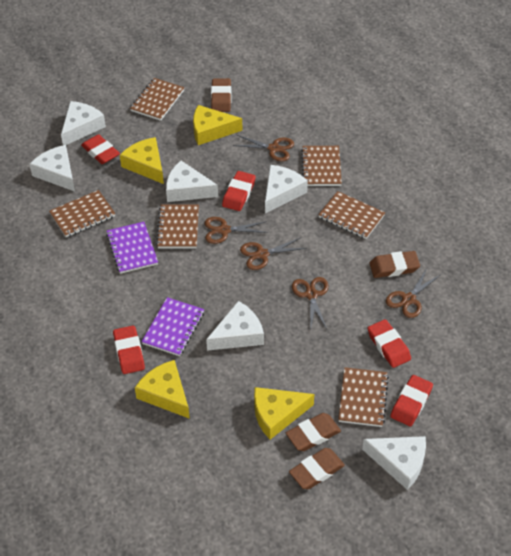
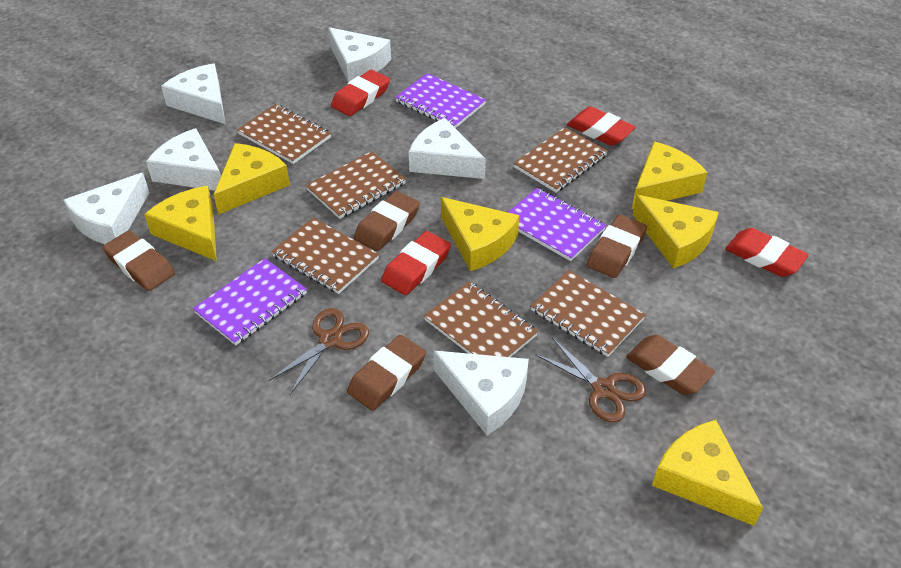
brown eraser: [211,78,231,112] [286,413,341,451] [289,448,345,489] [369,251,420,278] = 4 -> [103,231,175,291] [347,335,426,411] [354,191,420,251] [587,215,647,278] [626,335,715,395] = 5
brown scissors: [205,217,268,244] [233,135,294,161] [240,238,307,270] [292,277,329,329] [386,268,440,318] = 5 -> [269,308,369,394] [535,338,646,422] = 2
purple notebook: [106,222,158,274] [141,297,204,356] = 2 -> [193,258,307,346] [395,73,486,128] [508,188,606,261] = 3
red eraser: [81,134,120,164] [113,325,145,374] [222,171,256,211] [368,319,411,368] [390,375,433,426] = 5 -> [331,70,390,116] [381,231,451,295] [567,106,636,146] [725,228,809,277] = 4
yellow cheese: [120,137,164,184] [135,360,190,419] [193,105,242,145] [254,387,314,440] = 4 -> [144,186,217,261] [213,143,290,215] [441,197,519,271] [632,141,708,209] [632,195,719,268] [652,420,763,526] = 6

